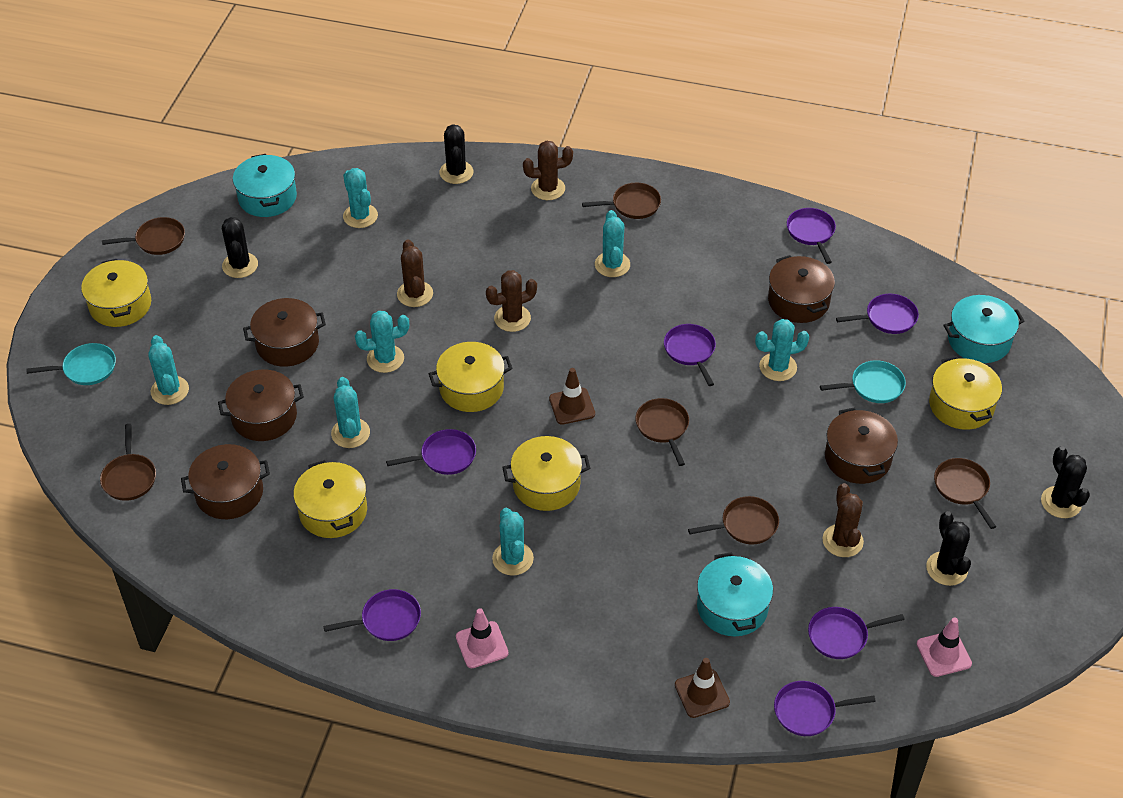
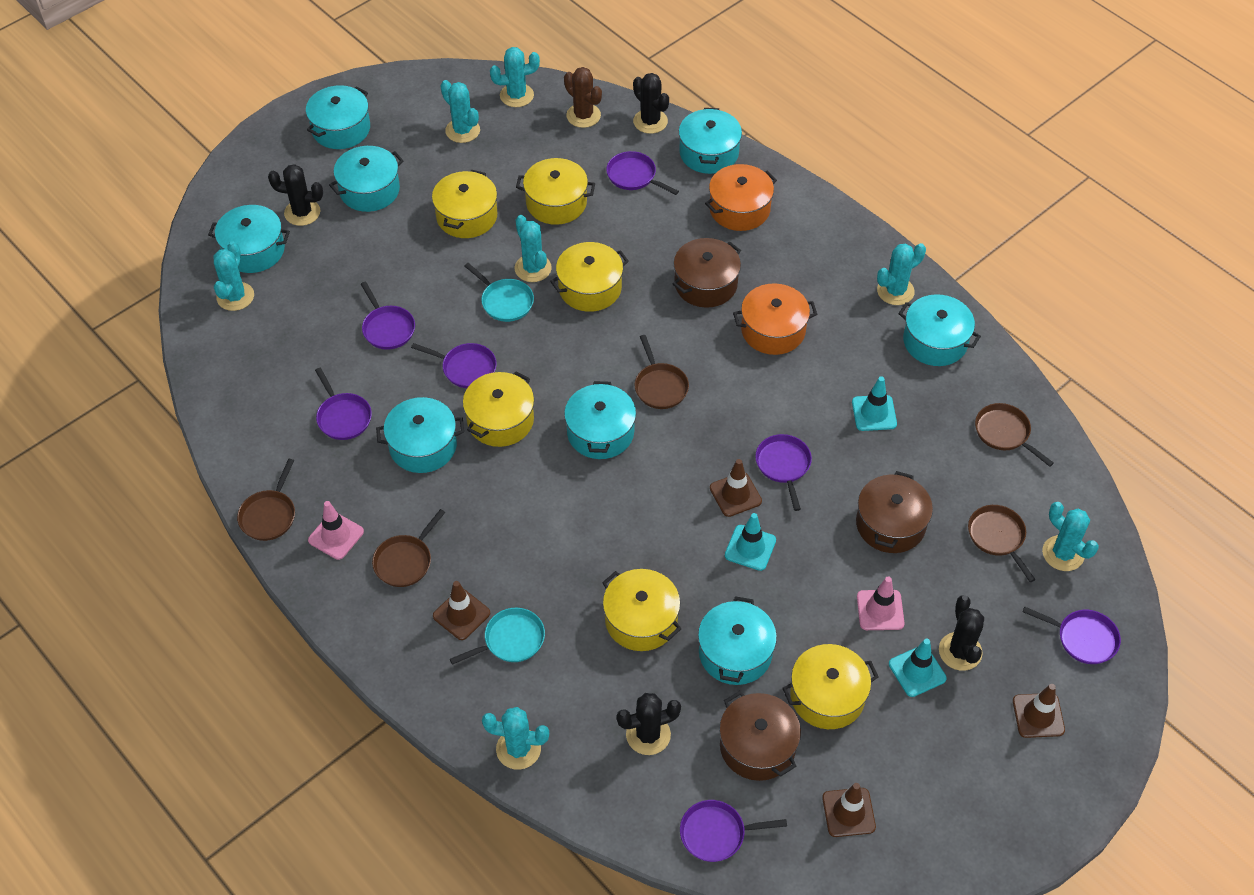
brown cactus: [397,239,433,307] [486,270,537,332] [523,141,573,200] [822,483,864,557] = 4 -> [564,67,602,128] = 1
brown pan: [100,424,156,501] [102,217,185,255] [582,183,661,219] [635,398,689,466] [688,496,779,544] [934,458,996,529] = 6 -> [237,459,295,541] [372,509,445,587] [635,335,689,409] [968,505,1036,582] [975,403,1054,467] = 5
brown pot: [181,444,270,519] [218,370,304,441] [243,298,326,367] [768,255,835,323] [825,407,898,484] = 5 -> [673,238,741,308] [719,691,801,781] [856,471,933,553] = 3
brown traffic cone: [549,368,595,425] [675,658,730,718] = 2 -> [433,581,490,640] [710,459,762,517] [822,783,876,837] [1013,684,1065,738] = 4
orange pot: none = 0 -> [705,164,777,231] [733,283,817,355] = 2
turquoise pot: [233,154,297,217] [697,552,773,636] [943,295,1024,363] = 3 -> [208,205,290,273] [306,85,370,149] [329,146,404,212] [376,397,464,473] [564,381,636,459] [679,108,742,174] [698,596,777,685] [898,294,981,366] = 8
turquoise traffic cone: none = 0 -> [725,513,776,571] [852,376,897,431] [889,639,947,697] = 3
yellow pot: [81,259,151,327] [293,460,367,538] [429,342,513,412] [502,436,590,511] [929,356,1002,430] = 5 -> [432,170,497,238] [463,371,534,447] [516,158,595,225] [550,242,629,312] [602,569,681,651] [783,644,878,729] = 6

